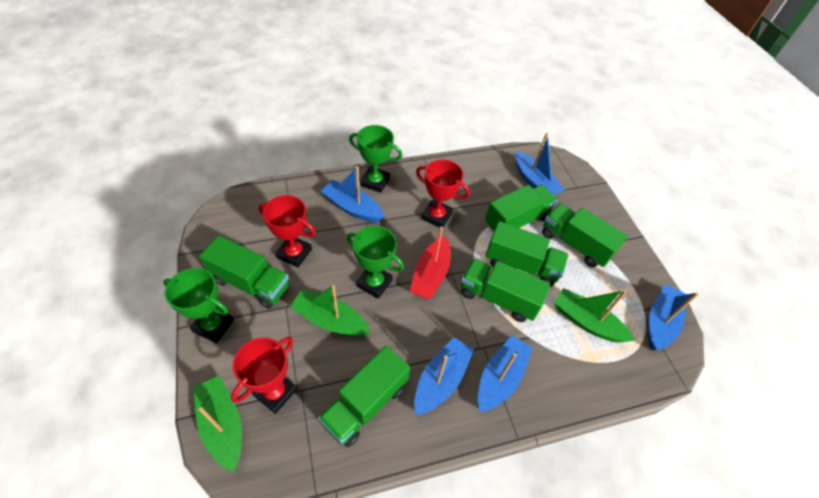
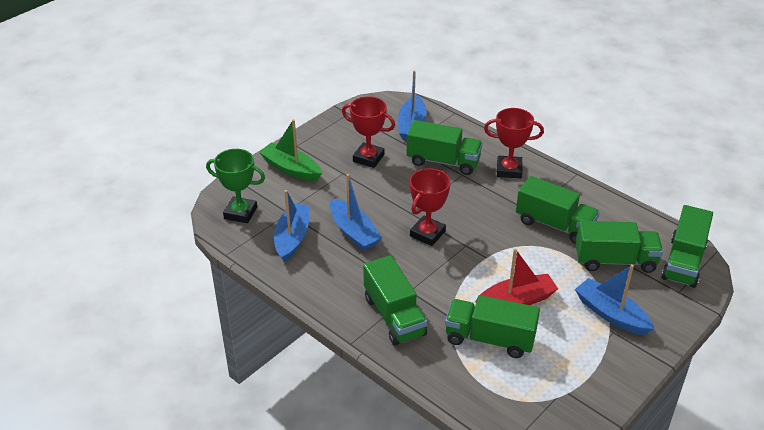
blue boat: [321,166,384,222] [414,337,474,415] [478,335,533,412] [515,133,565,195] [648,284,699,350] = 5 -> [274,190,310,262] [330,174,382,251] [398,70,427,140] [575,264,654,335] = 4
green boat: [193,376,242,472] [290,285,370,336] [554,288,635,342] = 3 -> [259,119,322,181] = 1
green trophy: [163,268,234,343] [346,226,404,299] [349,125,402,193] = 3 -> [206,149,265,223] = 1

